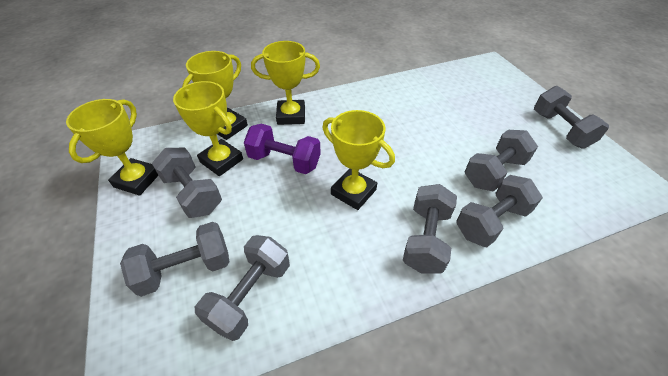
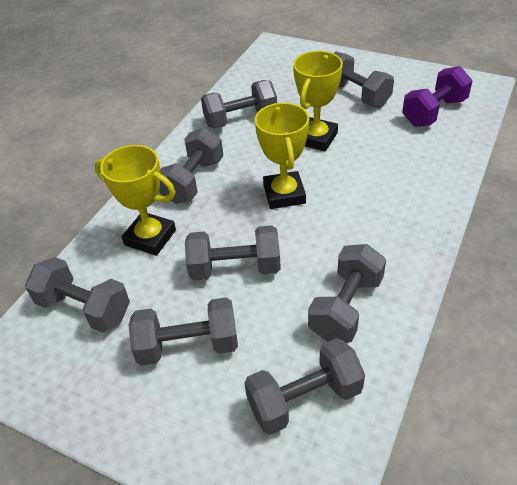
grey dumbbell: [120,222,229,297] [152,148,222,218] [195,235,290,341] [403,184,457,274] [456,175,543,247] [465,130,538,192] [534,86,609,148] = 7 -> [25,257,130,333] [129,297,238,366] [159,128,224,204] [185,225,281,281] [201,80,277,129] [244,338,365,435] [308,244,386,343] [333,52,394,107] = 8
yellow trophy: [66,99,159,196] [173,81,243,176] [182,51,248,140] [251,41,320,125] [323,110,395,210] = 5 -> [94,145,176,256] [255,103,309,209] [293,51,343,151] = 3

